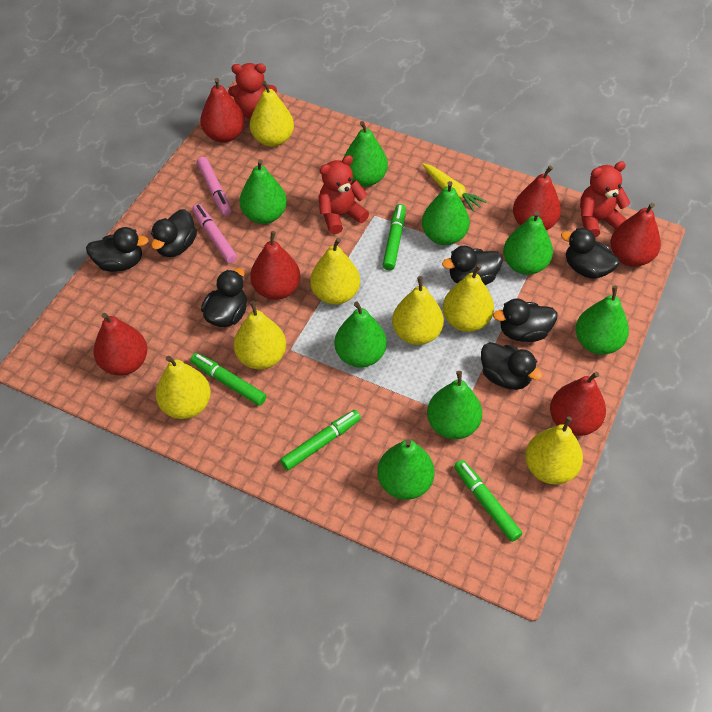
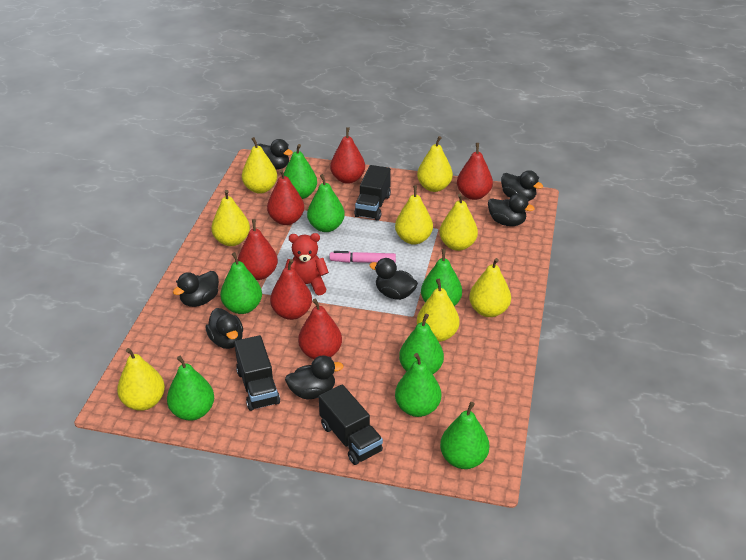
black truck: none = 0 -> [234,335,280,411] [319,384,383,465] [354,165,391,221] = 3
green marker: [190,353,266,406] [280,410,361,470] [383,204,406,271] [454,460,522,542] = 4 -> none = 0
pink marker: [192,204,237,263] [197,157,231,216] = 2 -> [329,251,396,263] = 1
red teddy bear: [228,63,277,119] [318,155,369,234] [580,161,630,237] = 3 -> [285,233,329,295] = 1
yellow carrot: [422,163,487,212] = 1 -> none = 0
yellow pear: [156,356,211,419] [234,301,286,370] [250,81,294,147] [310,238,360,305] [392,276,444,345] [443,265,494,332] [525,416,583,485] = 7 -> [117,348,165,411] [211,190,250,246] [242,137,277,194] [395,185,433,245] [417,136,453,192] [417,279,460,342] [439,194,478,251] [469,258,511,317] = 8

